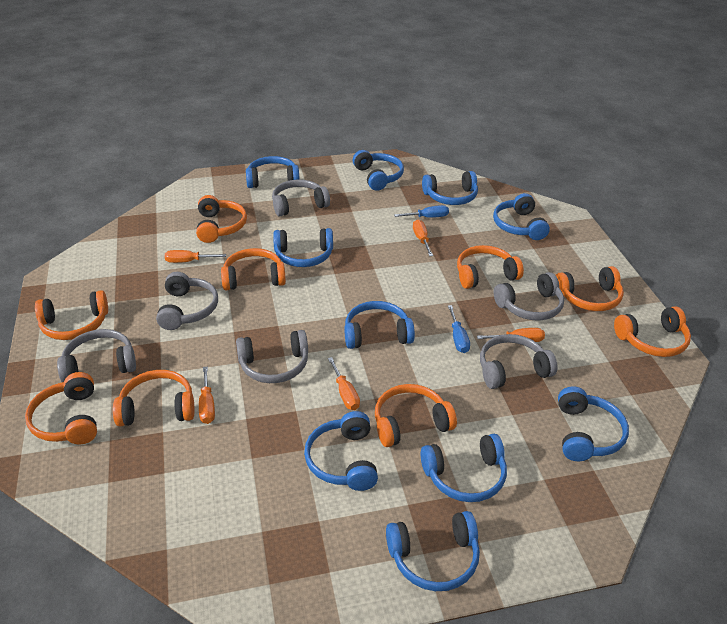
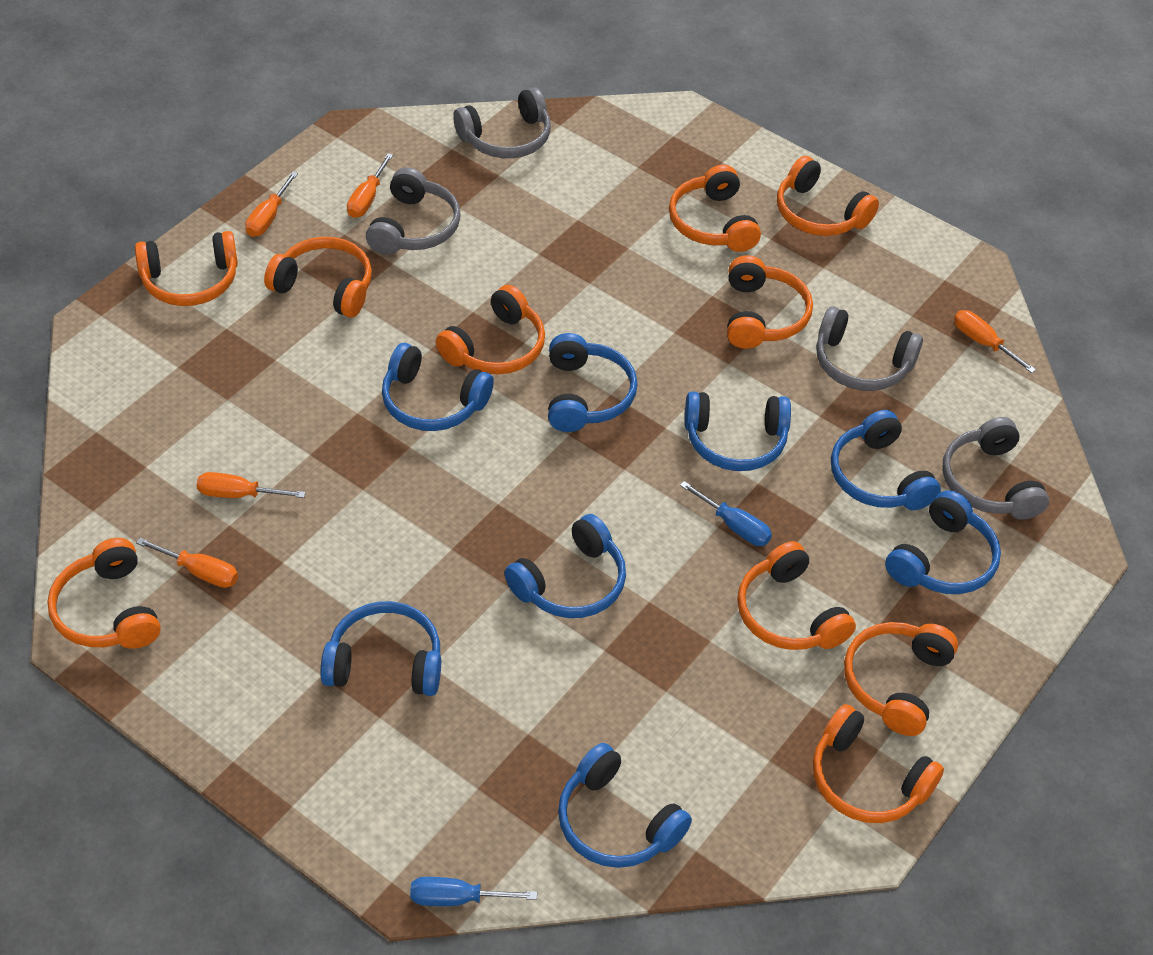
blue headphones: [246,156,300,188] [273,228,333,267] [304,411,378,491] [344,301,415,349] [353,150,404,191] [386,511,480,591] [421,434,507,502] [422,171,478,205] [493,193,550,240] [558,386,629,461] = 10 -> [320,601,441,696] [382,343,494,431] [504,514,626,618] [548,333,638,432] [558,743,692,868] [685,391,791,471] [831,410,941,510] [885,490,1001,594] = 8
grey headphones: [57,329,136,382] [156,272,218,330] [236,330,308,383] [272,180,330,217] [480,334,557,389] [494,272,564,320] = 6 -> [366,167,461,255] [453,87,551,158] [816,306,923,391] [942,417,1049,520] = 4
orange headphones: [25,372,97,444] [35,290,108,340] [113,370,195,426] [196,195,247,243] [221,248,286,290] [375,384,457,447] [457,245,524,289] [556,266,624,311] [614,306,691,357] = 9 -> [47,538,161,649] [135,231,238,306] [264,237,372,318] [436,285,545,374] [669,165,761,252] [727,255,813,349] [737,541,856,650] [777,156,879,236] [813,704,944,823] [844,622,958,736] = 10

